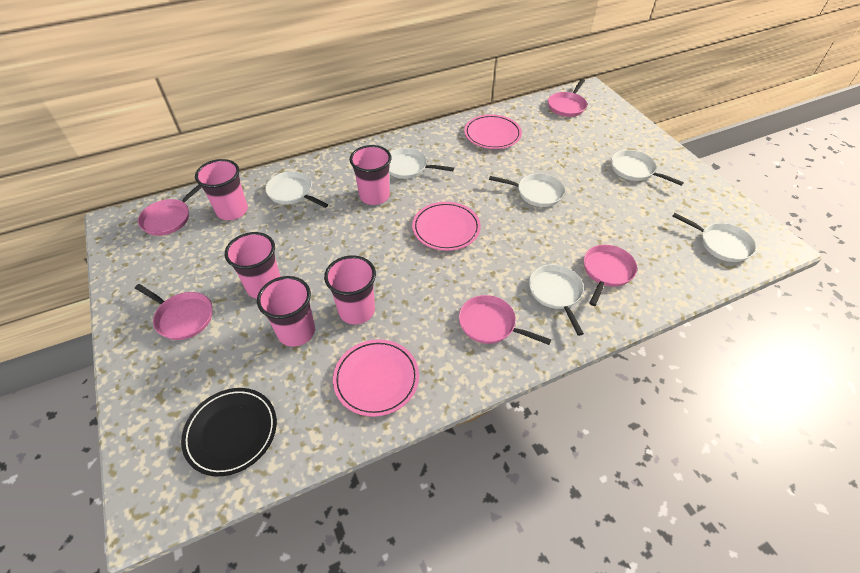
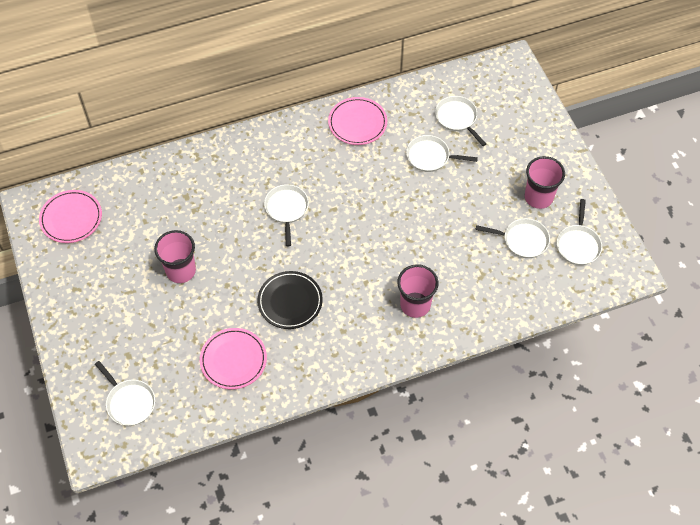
pink cup: [195,159,248,220] [225,232,281,299] [257,276,315,347] [324,255,376,325] [350,145,392,205] = 5 -> [154,230,196,283] [397,264,439,318] [525,156,565,209] = 3
pink pan: [135,284,212,340] [138,185,202,236] [459,295,551,345] [548,79,587,117] [584,245,637,306] = 5 -> none = 0

